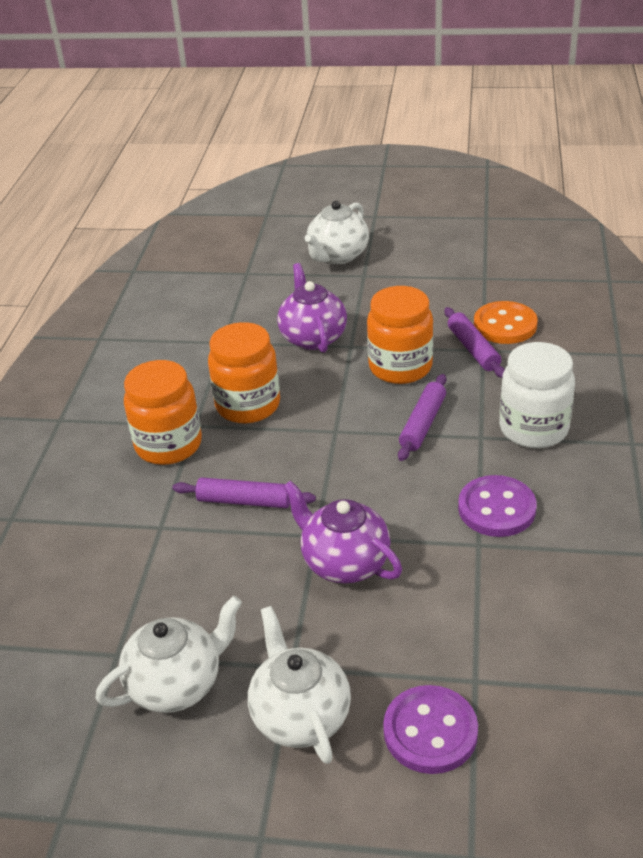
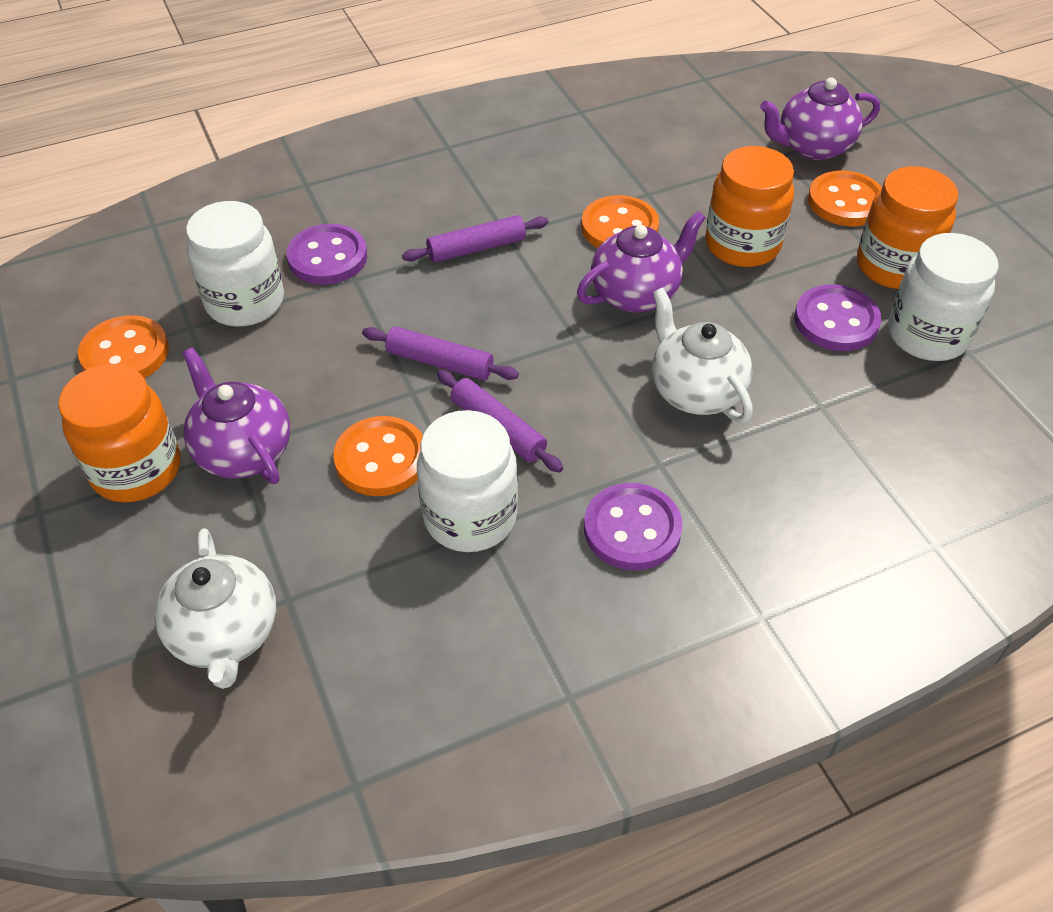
orange button: [474,301,538,344] = 1 -> [78,315,169,378] [333,416,423,496] [581,195,659,248] [808,171,882,226] = 4
purple button: [383,685,478,774] [458,475,537,537] = 2 -> [286,224,367,285] [584,483,683,570] [794,285,881,351] = 3
purple teapot: [277,263,347,353] [283,480,402,583] = 2 -> [182,348,290,484] [577,211,706,312] [760,78,880,160] = 3
white jar: [499,342,575,448] = 1 -> [186,201,284,326] [417,410,518,552] [888,233,999,361] = 3
white teapot: [96,596,242,713] [248,606,351,764] [305,201,369,264] = 3 -> [155,528,276,689] [652,288,753,423] = 2

